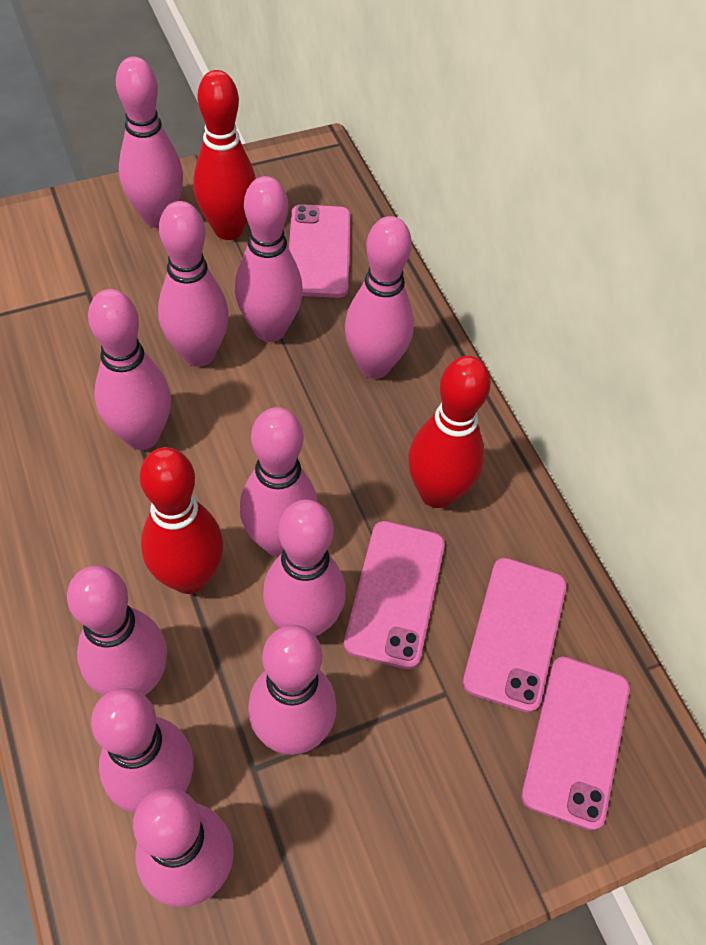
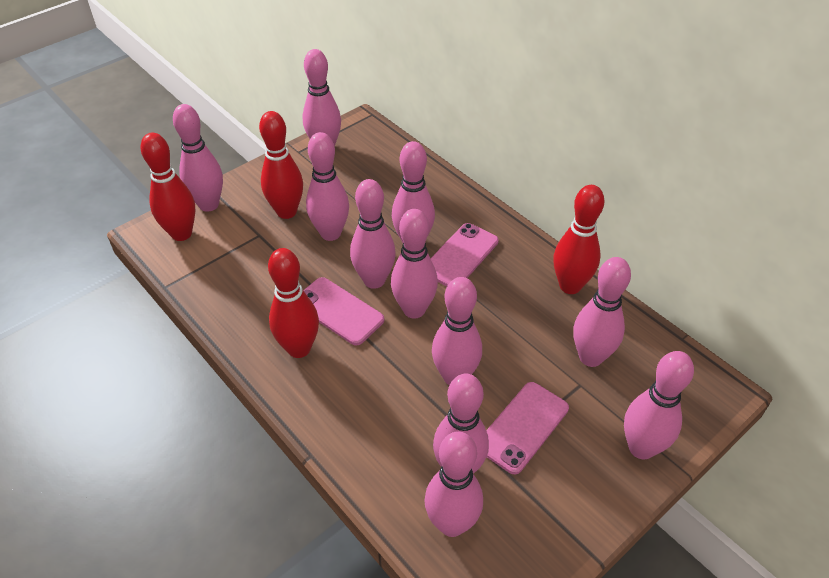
pink phone: [289,204,351,298] [344,521,445,669] [463,558,566,713] [521,657,630,831] = 4 -> [303,277,384,345] [430,223,499,286] [486,382,569,474] = 3
red bowling pin: [140,447,223,594] [193,70,256,240] [408,356,491,508] = 3 -> [141,132,196,241] [259,111,303,219] [268,248,319,358] [553,185,604,294] = 4

